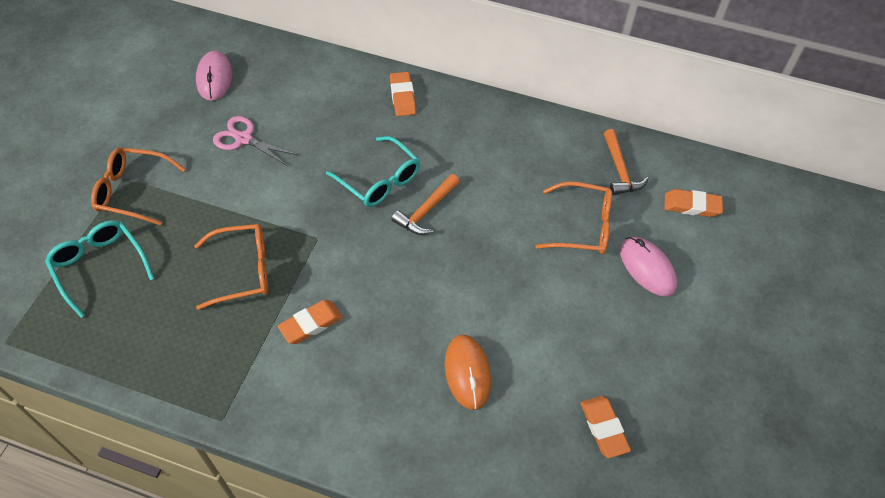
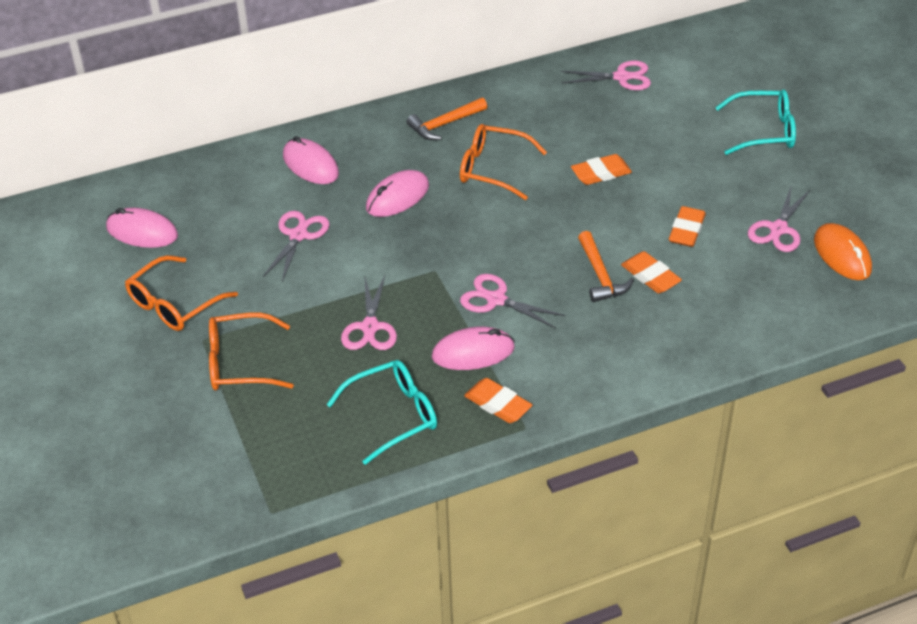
pink mouse: [196,51,232,101] [620,237,677,297] = 2 -> [106,208,178,248] [283,136,339,184] [366,170,429,217] [432,327,515,370] = 4
pink scissors: [213,116,298,166] = 1 -> [263,211,329,282] [341,276,397,350] [460,274,565,329] [561,61,651,90] [748,187,810,252] = 5

